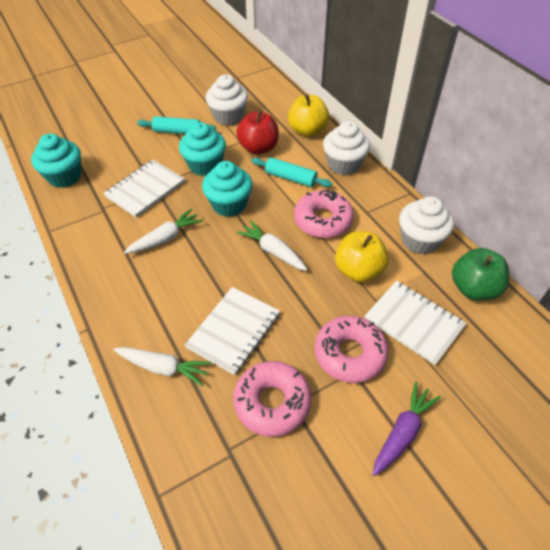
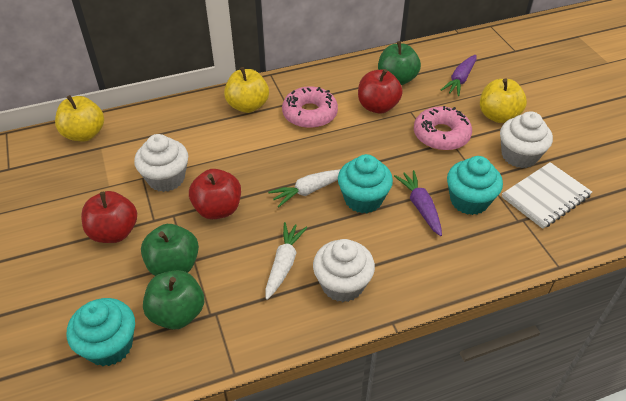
green apple: [452,248,509,300] = 1 -> [141,224,199,276] [143,270,204,330] [378,41,421,85] = 3
pink donut: [233,361,311,437] [294,190,354,238] [314,316,388,383] = 3 -> [282,86,338,128] [414,106,472,151] = 2
purple carrot: [372,382,441,476] = 1 -> [394,170,442,236] [441,55,476,96] = 2
red apple: [236,110,279,155] = 1 -> [81,191,137,243] [189,169,241,219] [358,69,403,114] = 3
turquoise rolling pin: [137,116,216,134] [252,157,333,187] = 2 -> none = 0
white carrot: [114,347,212,386] [124,208,203,254] [236,220,307,271] = 3 -> [265,222,307,300] [268,169,341,207] = 2
white notebook: [103,160,185,218] [185,287,280,375] [365,281,467,365] = 3 -> [502,162,592,229] = 1
yellow apple: [288,94,330,137] [335,231,389,282] = 2 -> [55,95,104,142] [224,67,269,113] [480,78,527,123] = 3

